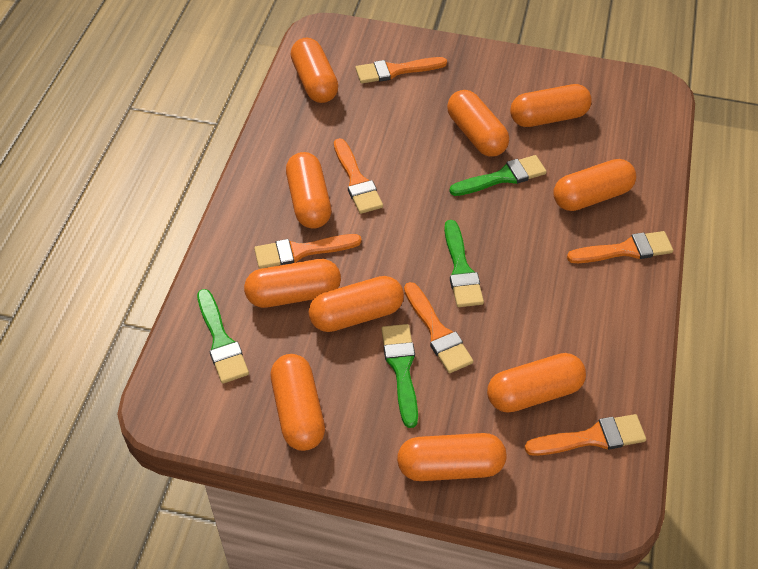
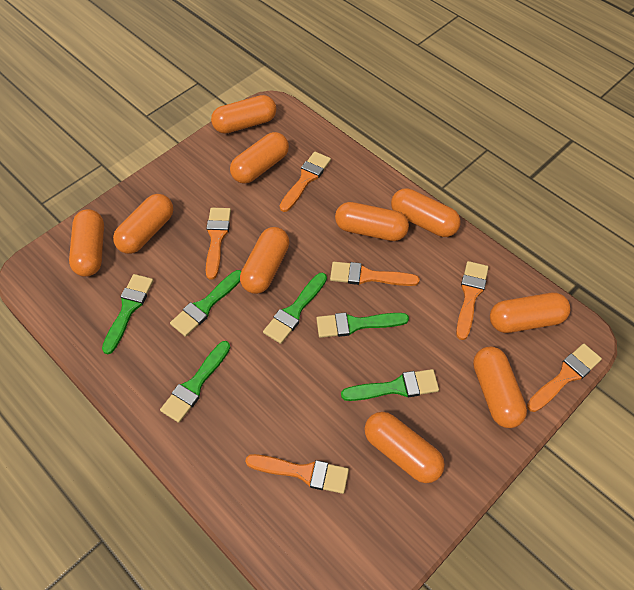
green brush: [197,289,249,384] [381,324,418,428] [444,220,484,307] [449,155,547,196] = 4 -> [102,274,154,354] [160,341,231,423] [170,270,241,337] [263,273,327,344] [316,312,409,338] [341,369,439,401] = 6

